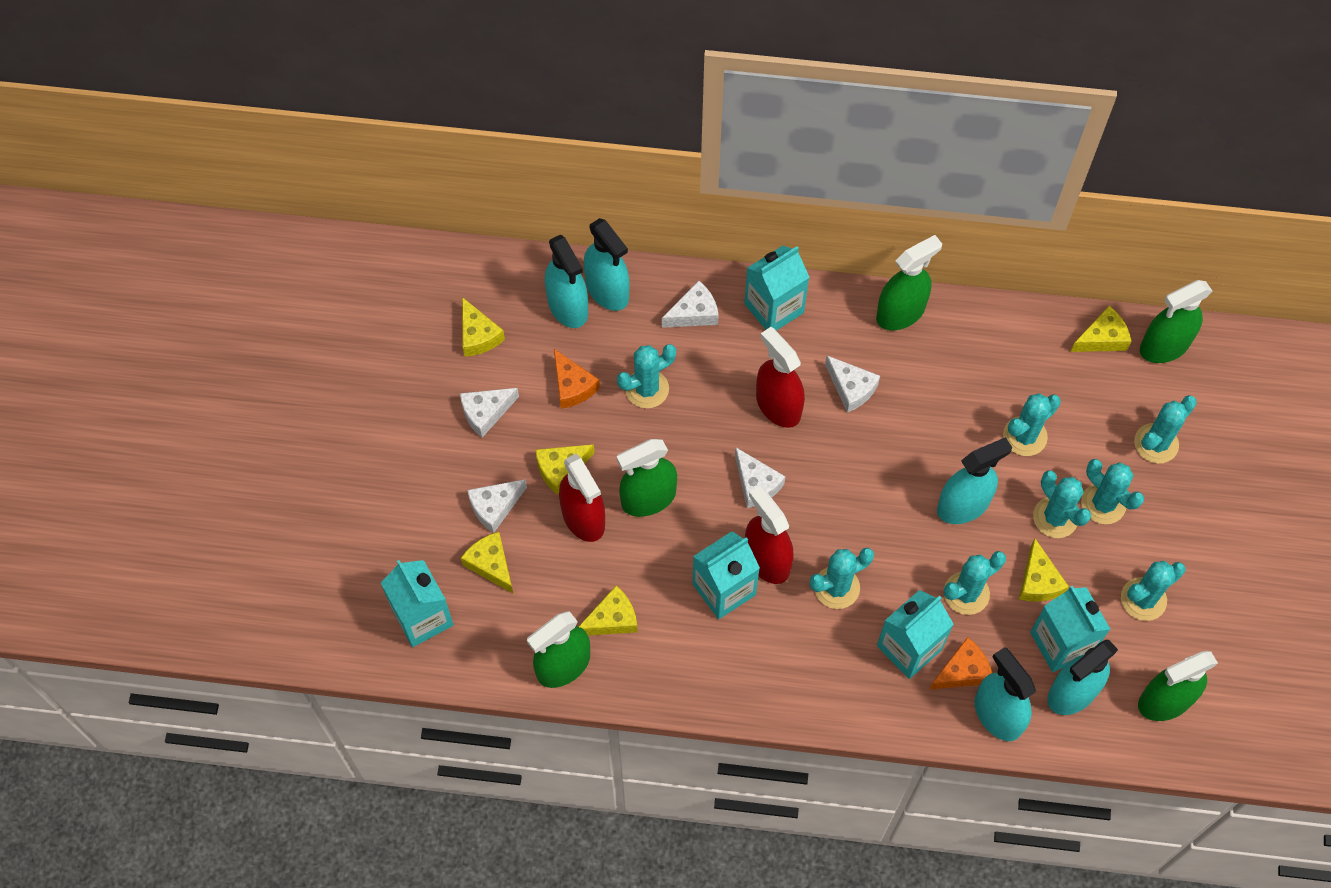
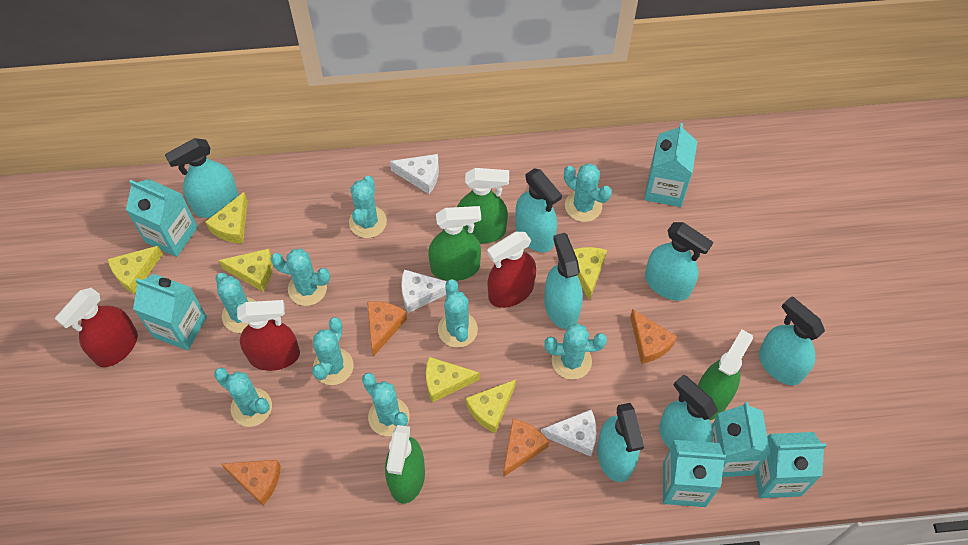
green spray bottle: [527,612,590,688] [617,439,677,517] [876,235,942,330] [1138,651,1218,721] [1140,280,1212,363] = 5 -> [385,425,425,504] [428,206,481,281] [457,168,509,243] [698,330,753,420] = 4
orange cheese: [554,349,600,409] [929,637,992,690] = 2 -> [222,460,281,505] [367,301,407,357] [503,419,549,477] [630,309,677,364] = 4
turquoise cactus: [617,344,676,408] [809,548,874,609] [944,551,1006,615] [1003,393,1061,456] [1033,470,1091,538] [1081,459,1144,524] [1121,561,1185,621] [1134,395,1197,463] = 8 -> [214,368,272,427] [215,273,256,333] [270,249,330,306] [312,317,353,385] [349,176,387,238] [362,373,410,436] [438,279,478,348] [545,323,607,380] [564,163,612,222] = 9
turquoise carton: [381,560,454,647] [692,531,760,619] [744,246,810,331] [877,590,954,679] [1030,586,1111,672] = 5 -> [126,179,198,257] [133,274,207,351] [644,123,697,207] [663,440,726,507] [712,402,771,477] [755,432,826,498] = 6
turquoise spray bottle: [545,235,588,328] [584,218,630,311] [937,437,1012,524] [975,647,1036,741] [1047,640,1118,715] = 5 -> [165,138,239,218] [515,168,562,252] [544,233,583,329] [597,403,644,482] [645,222,713,301] [659,375,718,449] [759,296,825,385] = 7
white cheese: [460,388,519,438] [467,479,527,533] [662,281,719,328] [735,447,785,508] [825,356,880,413] = 5 -> [390,154,439,194] [401,270,447,313] [541,409,596,457] = 3

